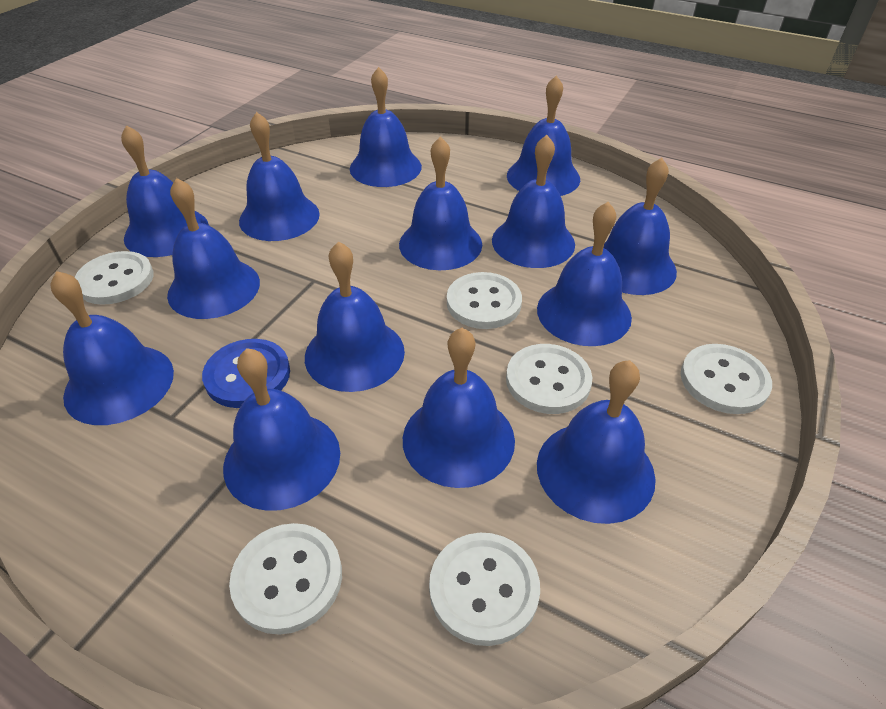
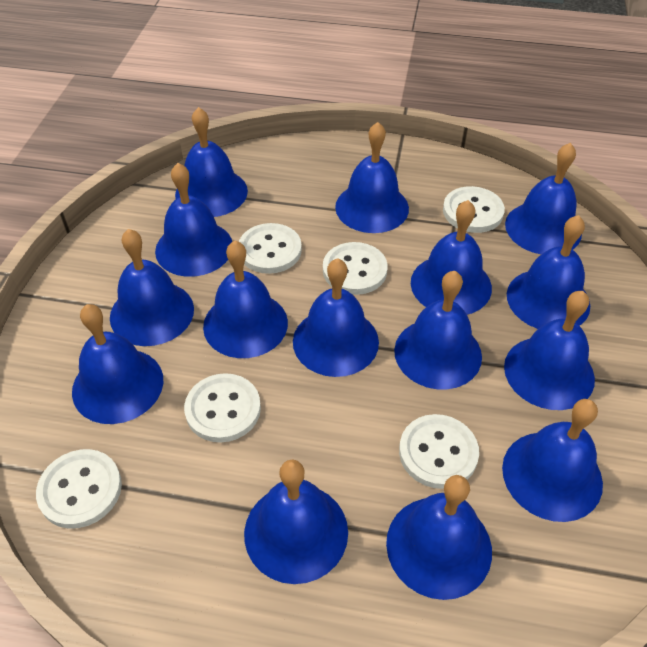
blue bell: [50,271,174,425] [121,125,209,257] [167,178,260,319] [223,348,340,511] [239,112,320,241] [305,241,405,392] [350,67,422,187] [399,136,482,270] [403,328,515,488] [492,135,575,268] [507,75,580,196] [537,202,632,346] [537,360,656,524] [603,158,677,295] = 14 -> [72,304,163,424] [110,229,194,346] [155,163,232,277] [175,107,248,217] [203,241,288,358] [244,459,348,584] [293,258,379,377] [335,122,409,233] [386,475,492,600] [394,271,482,389] [411,200,492,315] [502,399,603,522] [504,291,595,410] [505,143,582,254] [507,215,590,329] = 15
blue button: [202,339,290,408] = 1 -> none = 0

